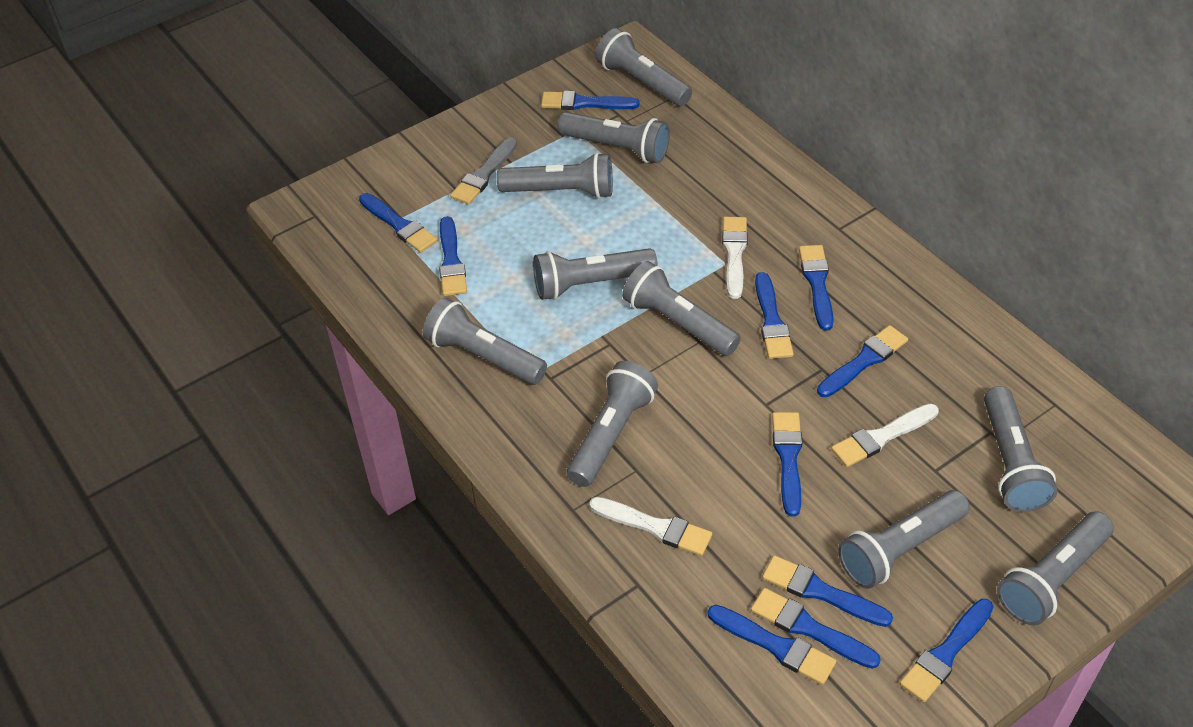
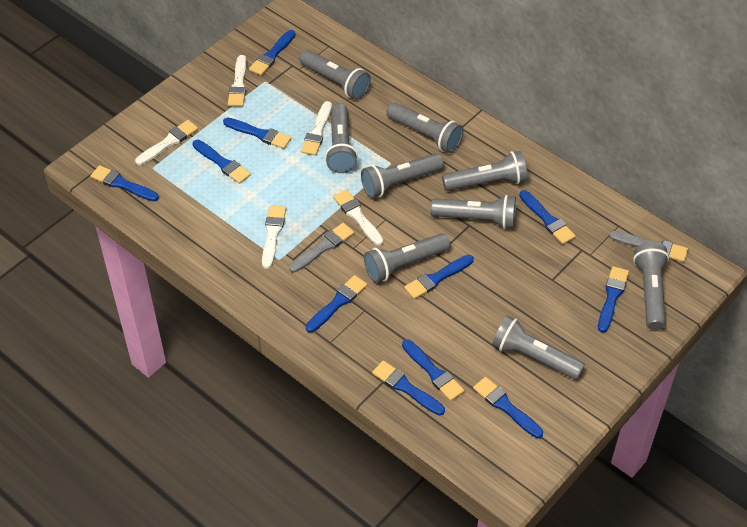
grey brush: [450,137,517,205] = 1 -> [289,223,354,273] [609,231,688,262] = 2
grey flashlight: [423,298,547,385] [497,152,613,199] [533,248,658,300] [558,112,670,163] [567,361,658,487] [595,28,692,106] [622,261,741,356] [838,490,970,589] [984,386,1058,512] [997,511,1114,625] = 10 -> [299,50,371,100] [325,103,358,173] [361,153,444,198] [364,233,450,283] [386,103,464,153] [430,195,516,229] [442,151,527,191] [492,316,585,380] [633,242,669,330] = 9
white brush: [589,497,712,556] [722,217,748,299] [831,403,939,467] = 3 -> [135,120,198,165] [228,55,247,107] [262,205,286,269] [301,101,332,156] [333,189,383,246] = 5

